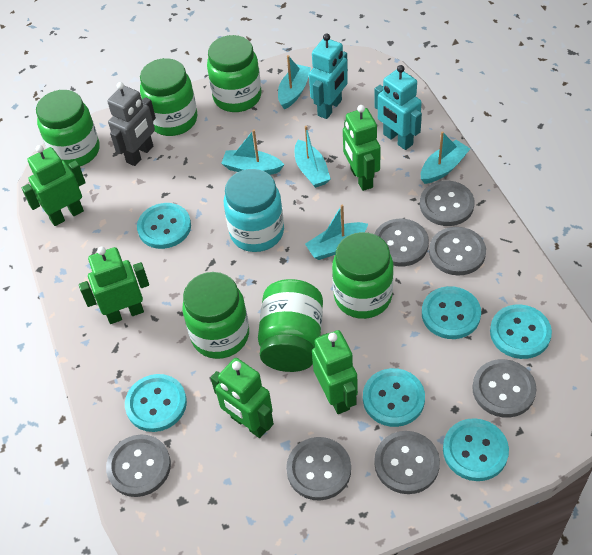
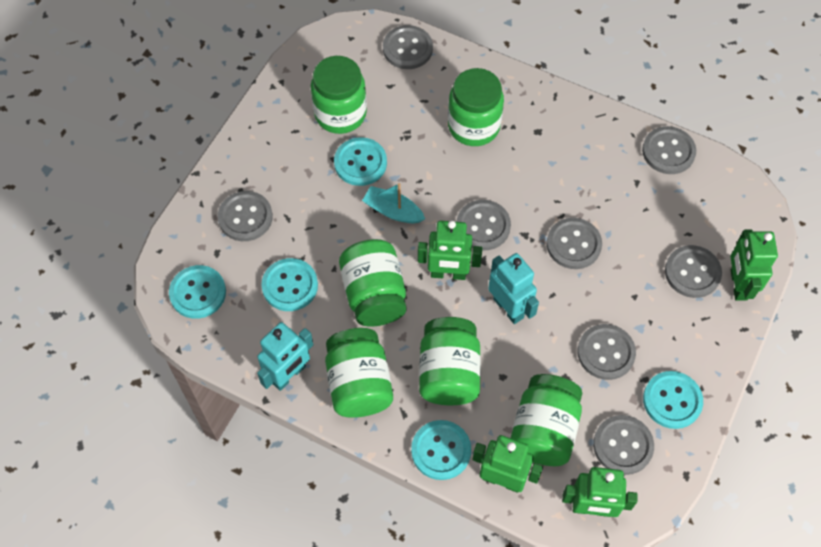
green robot: [22,145,86,226] [79,247,149,324] [211,358,274,438] [312,330,358,414] [343,105,381,191] = 5 -> [418,221,482,280] [473,435,543,493] [562,467,638,517] [730,230,778,301] = 4
grey button: [106,435,171,497] [286,437,351,501] [374,219,429,266] [374,431,440,494] [420,181,475,226] [429,227,486,275] [472,359,536,418] = 7 -> [218,191,273,241] [383,25,433,69] [456,200,511,251] [547,218,602,269] [577,324,636,380] [593,415,654,475] [642,126,696,174] [665,245,722,298] = 8
grey robot: [107,82,156,166] = 1 -> none = 0
turquoise boat: [221,130,285,175] [278,55,311,109] [295,126,331,188] [305,204,368,260] [421,131,470,184] = 5 -> [362,183,425,223] = 1
turquoise button: [125,374,187,432] [137,203,191,249] [363,368,425,427] [422,286,481,339] [443,418,509,481] [490,305,552,359] = 6 -> [169,265,226,319] [261,258,318,311] [334,137,387,186] [411,420,471,480] [643,371,703,429] = 5
turquoise jar: [224,169,284,252] = 1 -> none = 0

